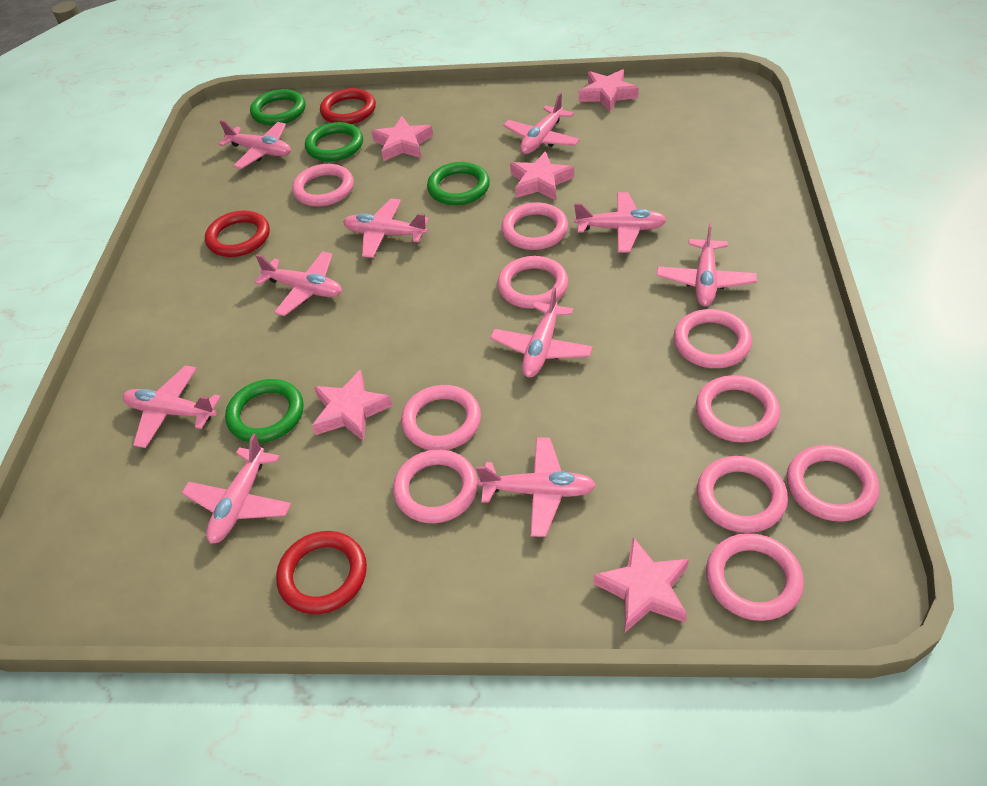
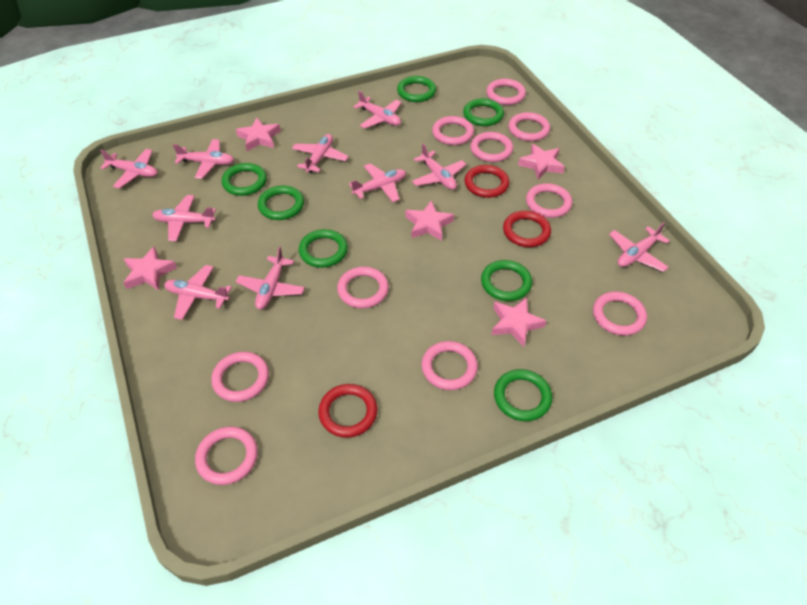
green ring: [225,379,304,443] [250,89,306,125] [305,122,363,162] [427,162,490,205] = 4 -> [222,163,267,196] [258,186,304,220] [299,229,348,268] [397,76,436,102] [463,98,504,126] [481,260,532,301] [494,369,552,421] = 7

